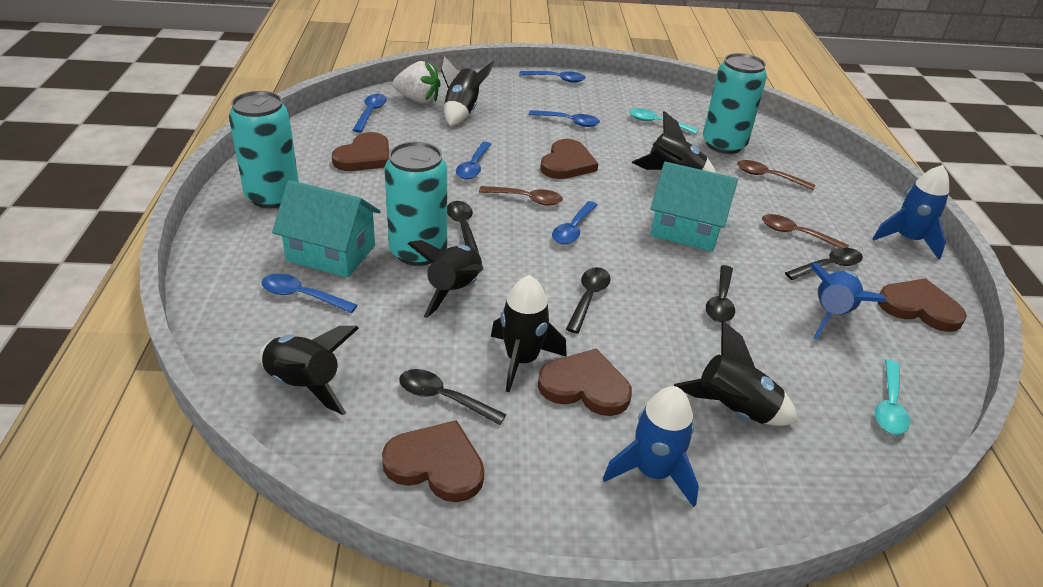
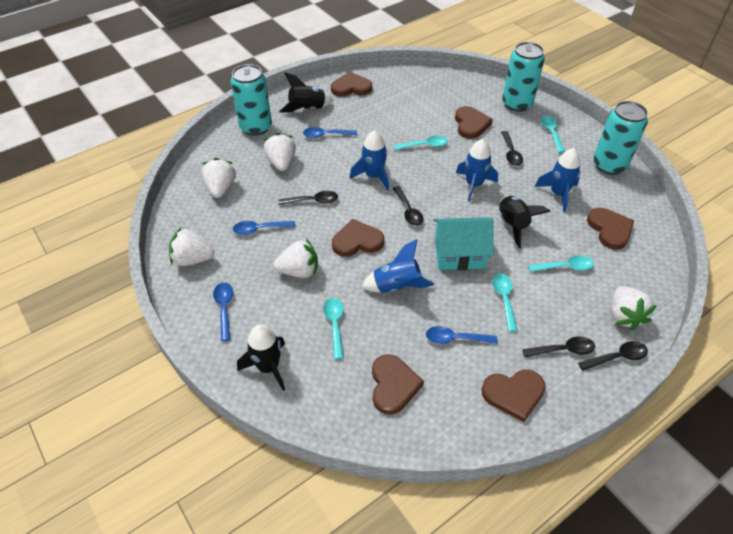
black rocket: [259,326,359,415] [408,240,483,318] [441,56,495,126] [491,275,567,392] [632,111,716,173] [674,321,798,426] = 6 -> [237,324,285,391] [279,73,333,113] [499,196,550,248] = 3
blue rocket: [603,386,699,507] [809,263,886,340] [873,165,949,259] = 3 -> [350,130,389,190] [361,239,434,293] [456,139,498,202] [535,148,581,212] = 4
blue spoon: [262,274,357,313] [352,94,387,133] [456,142,492,179] [519,71,586,83] [528,110,600,127] [552,201,598,244] = 6 -> [213,282,233,341] [233,221,295,235] [303,127,357,138] [426,326,498,344] = 4
brown heart: [332,132,389,171] [382,420,484,502] [538,349,632,416] [540,139,598,179] [878,278,967,332] = 5 -> [331,72,372,97] [332,219,384,257] [372,354,424,415] [455,106,493,139] [482,370,546,422] [587,208,634,250] = 6
brown spoon: [479,186,563,206] [737,160,815,190] [762,214,849,248] = 3 -> none = 0
turquoise house: [272,180,381,278] [650,162,738,252] = 2 -> [433,217,494,270] = 1
turquoise spoon: [629,108,698,134] [875,360,910,434] = 2 -> [323,298,344,359] [394,136,448,150] [492,274,517,332] [528,255,594,272] [541,116,565,153] = 5
white strawberry: [393,61,441,103] = 1 -> [169,228,214,266] [201,158,236,198] [263,133,296,171] [274,239,318,278] [611,286,657,330] = 5

